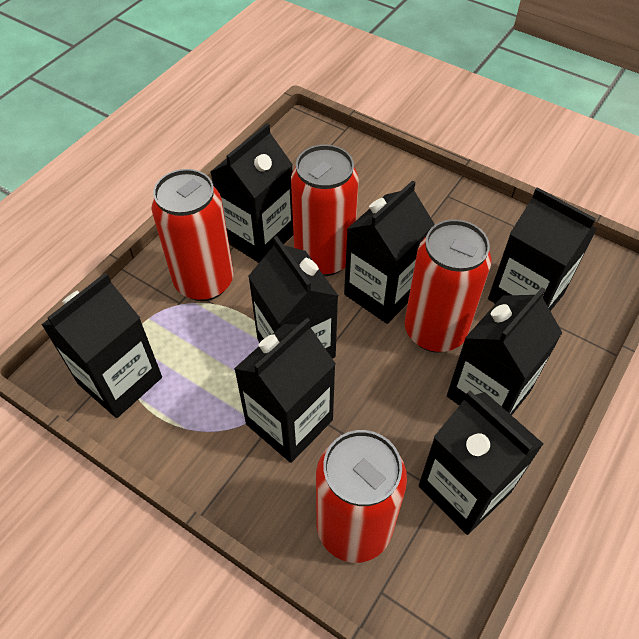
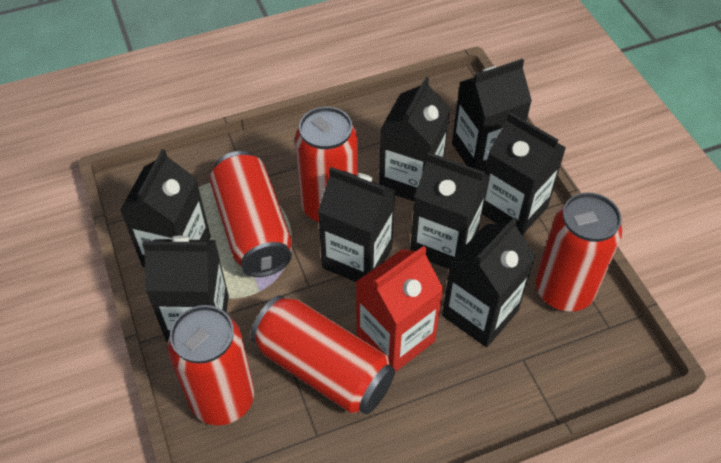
red can: [151,169,234,301] [291,145,359,276] [316,430,407,563] [405,219,491,353] = 4 -> [168,305,254,425] [210,151,292,277] [250,295,395,414] [295,107,358,223] [535,193,622,312] = 5
red carton: none = 0 -> [356,246,444,372] = 1

